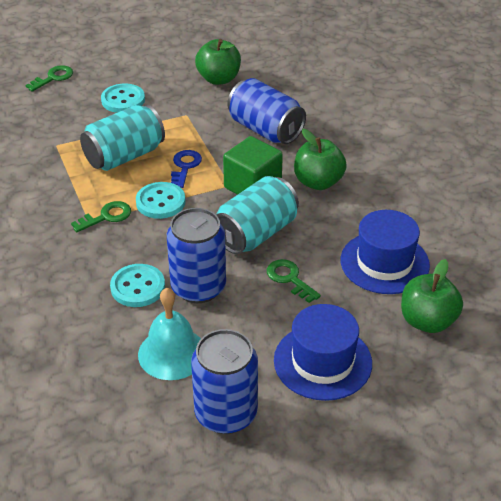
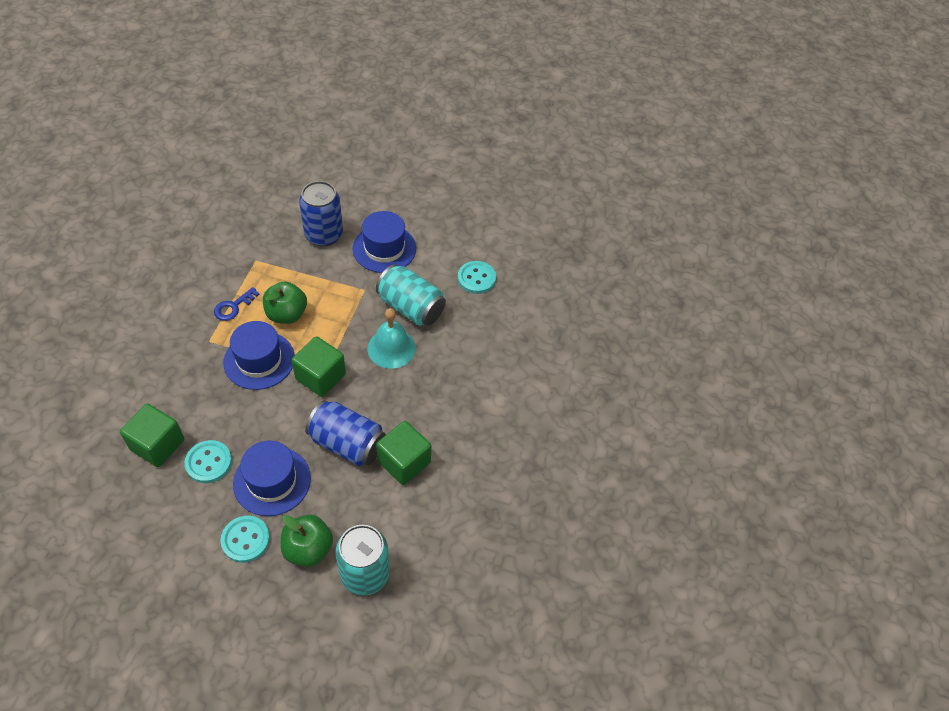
blue can: [167,208,226,303] [191,329,258,434] [227,78,306,144] = 3 -> [299,181,343,247] [305,400,386,466] = 2
blue hat: [274,304,372,401] [341,210,430,294] = 2 -> [223,321,295,390] [233,441,311,516] [352,211,416,273] = 3
green apple: [195,39,241,85] [294,129,347,190] [401,259,463,333] = 3 -> [263,282,307,324] [281,515,333,567] = 2
green cube: [223,136,283,195] = 1 -> [120,404,184,467] [291,336,346,397] [376,421,431,485] = 3
green key: [25,65,73,92] [71,201,131,232] [267,259,321,303] = 3 -> none = 0

